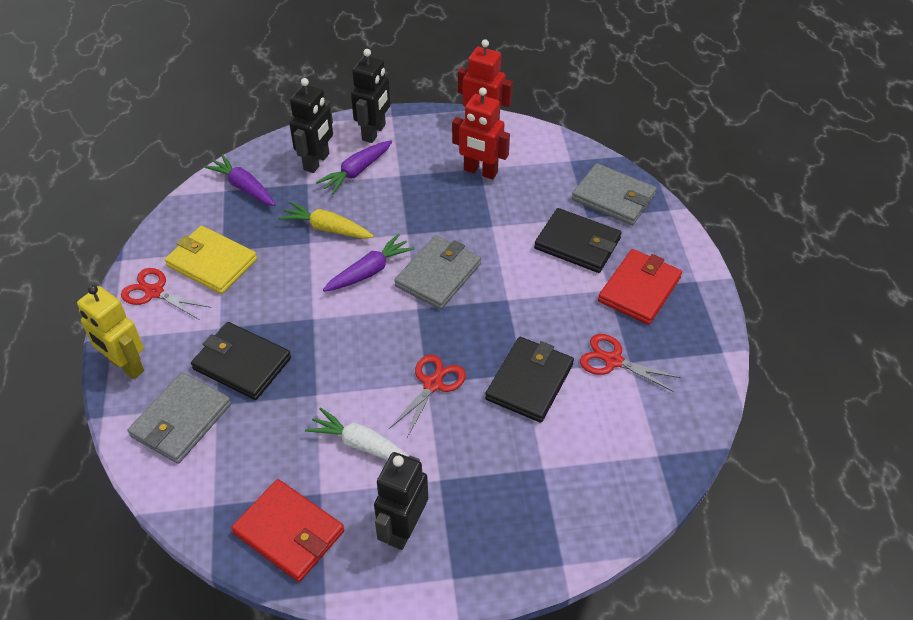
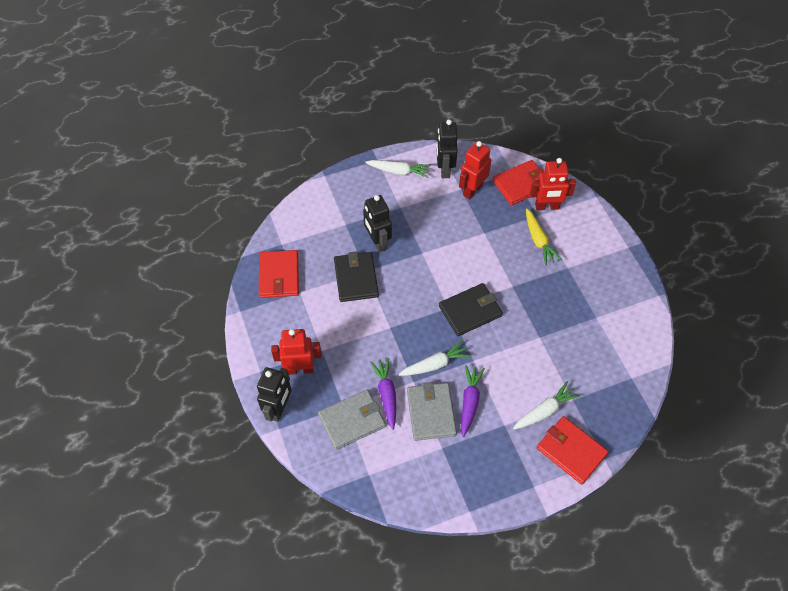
black wallet: [191,322,291,400] [485,337,574,423] [534,208,622,273] = 3 -> [334,251,379,302] [439,283,503,336] = 2
grey wallet: [127,372,231,464] [394,235,481,309] [572,163,657,225] = 3 -> [318,390,386,450] [407,382,457,441] = 2
purple carrot: [204,154,276,206] [316,140,392,194] [323,234,414,292] = 3 -> [370,358,396,430] [461,365,485,437] = 2
red robot: [452,87,510,179] [458,39,513,120] = 2 -> [271,329,322,375] [459,141,491,199] [530,158,576,210] = 3
red scissors: [121,268,211,320] [389,355,466,438] [580,334,681,392] = 3 -> none = 0
red wallet: [231,479,344,582] [598,249,682,325] = 2 -> [259,250,299,298] [492,160,544,205] [537,416,608,485] = 3
white carrot: [305,407,409,460] = 1 -> [365,160,431,178] [399,340,471,376] [513,381,580,429] = 3
yellow robot: [77,285,144,379] = 1 -> none = 0
yellow wallet: [165,226,257,294] = 1 -> none = 0

